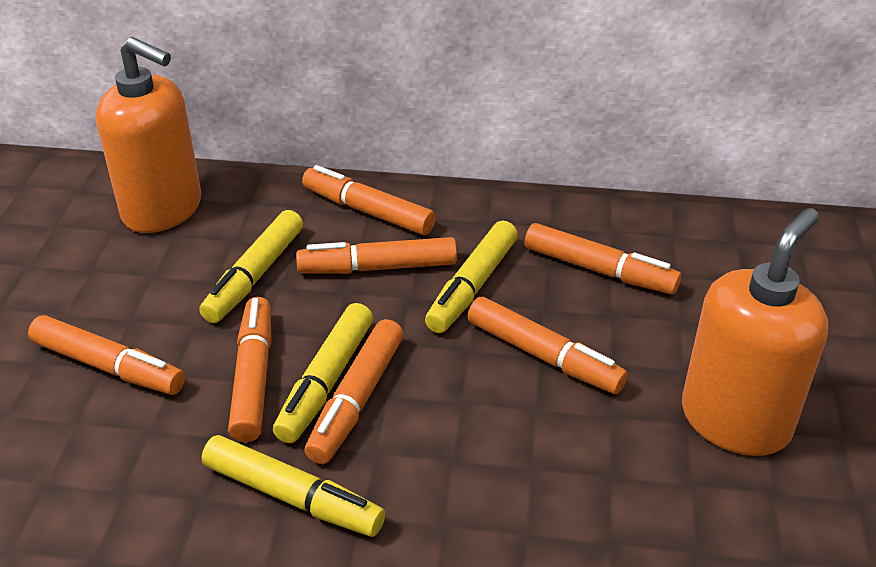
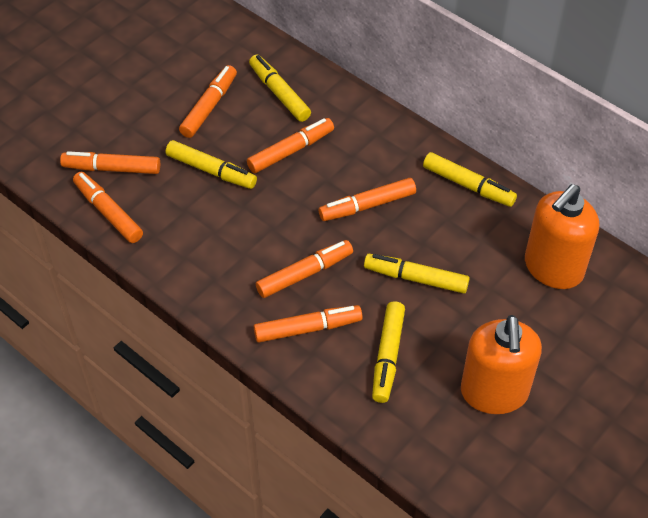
yellow marker: [199,210,303,323] [202,435,385,537] [273,303,373,443] [425,220,518,333] = 4 -> [166,140,257,189] [249,54,311,122] [364,254,470,294] [372,301,405,403] [423,152,517,207] = 5

